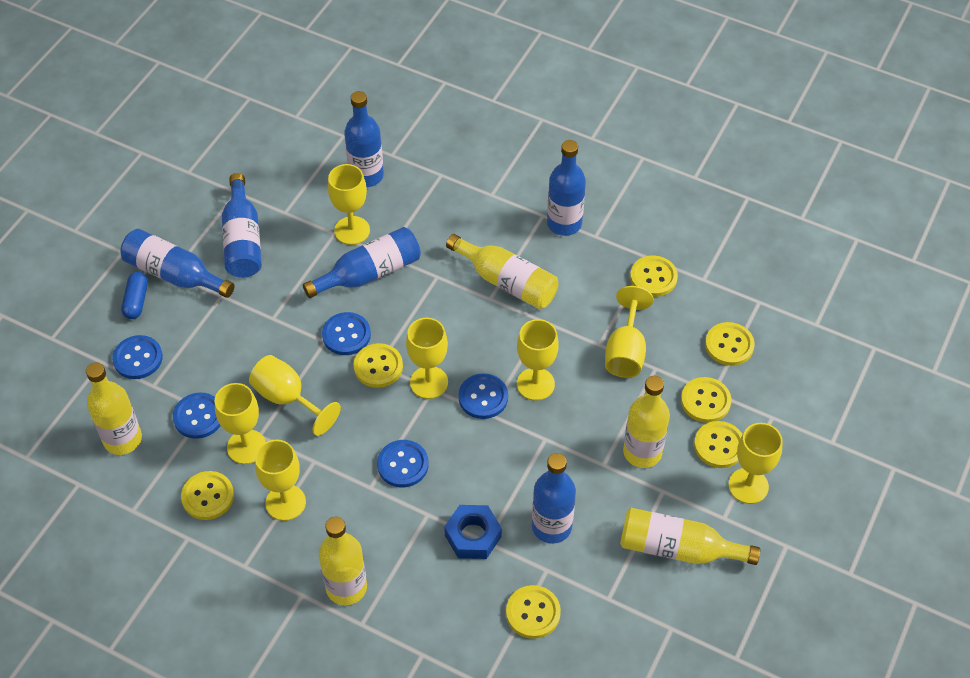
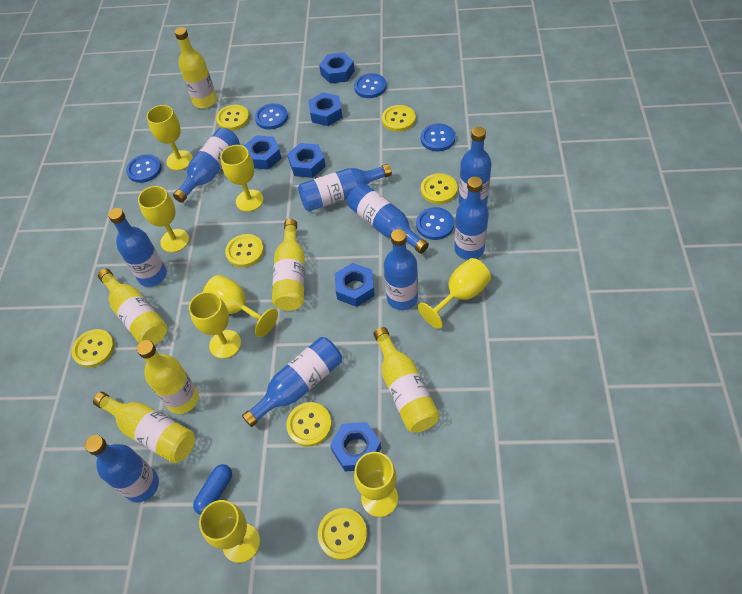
blue bottle: [120,229,235,298] [222,173,262,278] [303,227,421,298] [344,91,384,187] [532,453,576,544] [547,140,586,236] = 6 -> [85,435,159,503] [108,208,167,287] [173,128,240,203] [242,337,342,427] [298,164,392,211] [347,183,429,254] [384,229,418,310] [454,177,489,260] [459,127,492,204] = 9
blue nut: [444,505,502,559] = 1 -> [244,135,281,170] [287,143,326,178] [308,92,343,126] [319,52,355,83] [330,422,381,471] [335,263,375,307] = 6
yellow bottle: [86,362,142,455] [319,517,367,605] [446,234,559,309] [620,508,760,565] [623,376,670,468] = 5 -> [93,392,195,463] [98,269,167,345] [137,340,199,414] [175,27,217,108] [272,219,305,311] [374,327,440,433] = 6

